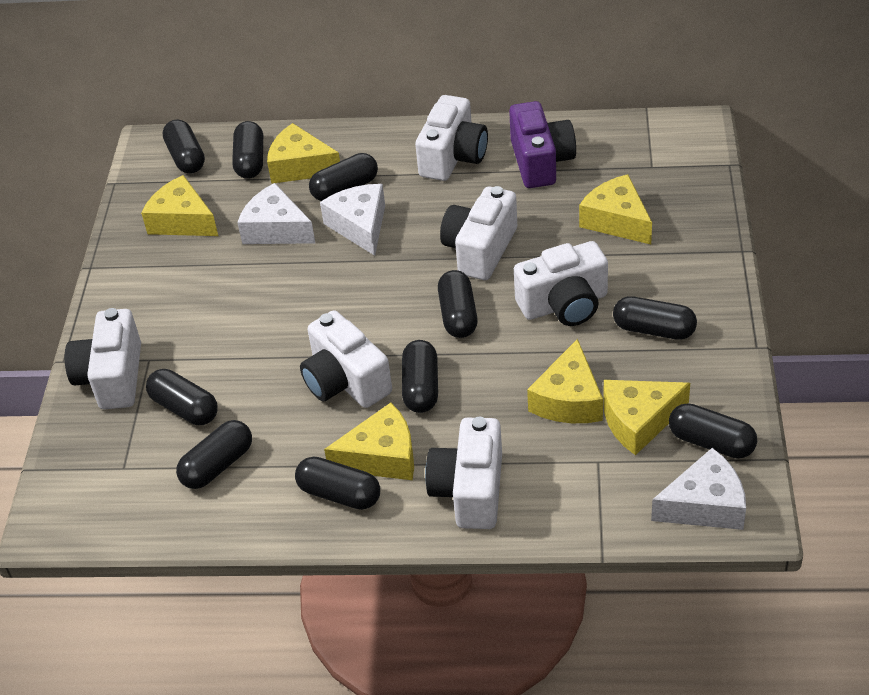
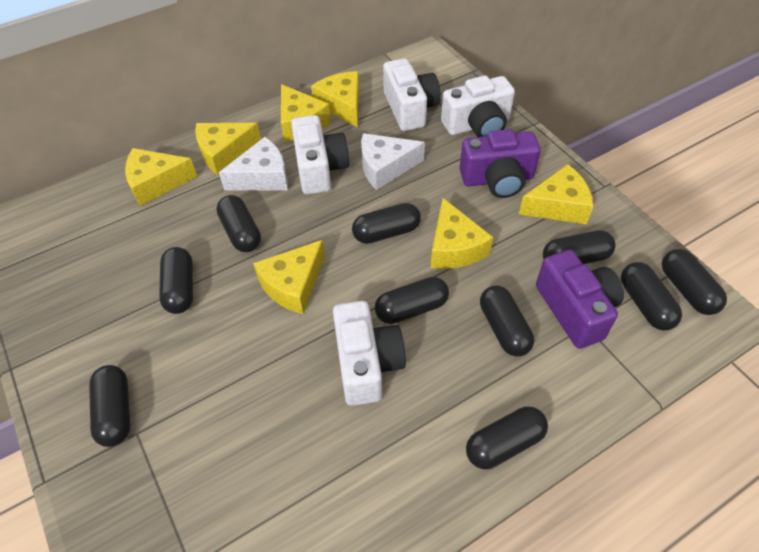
purple camera: [509,101,576,188] = 1 -> [459,129,541,198] [536,250,624,349] = 2
white camera: [65,308,141,409] [300,310,392,408] [415,95,488,181] [425,417,502,529] [440,186,517,280] [514,241,608,326] = 6 -> [291,115,349,195] [333,301,406,406] [383,58,441,131] [441,75,515,137] = 4
white cheese: [237,183,315,244] [320,184,385,256] [651,448,746,530] = 3 -> [219,137,288,191] [361,133,425,190] = 2
yellow cheese: [141,175,218,236] [267,123,340,184] [324,403,414,480] [527,339,603,423] [579,174,652,245] [603,380,690,455] = 6 -> [125,148,197,206] [195,123,261,175] [253,240,325,314] [281,84,331,141] [311,71,359,128] [431,198,493,269] [519,164,593,224] = 7

